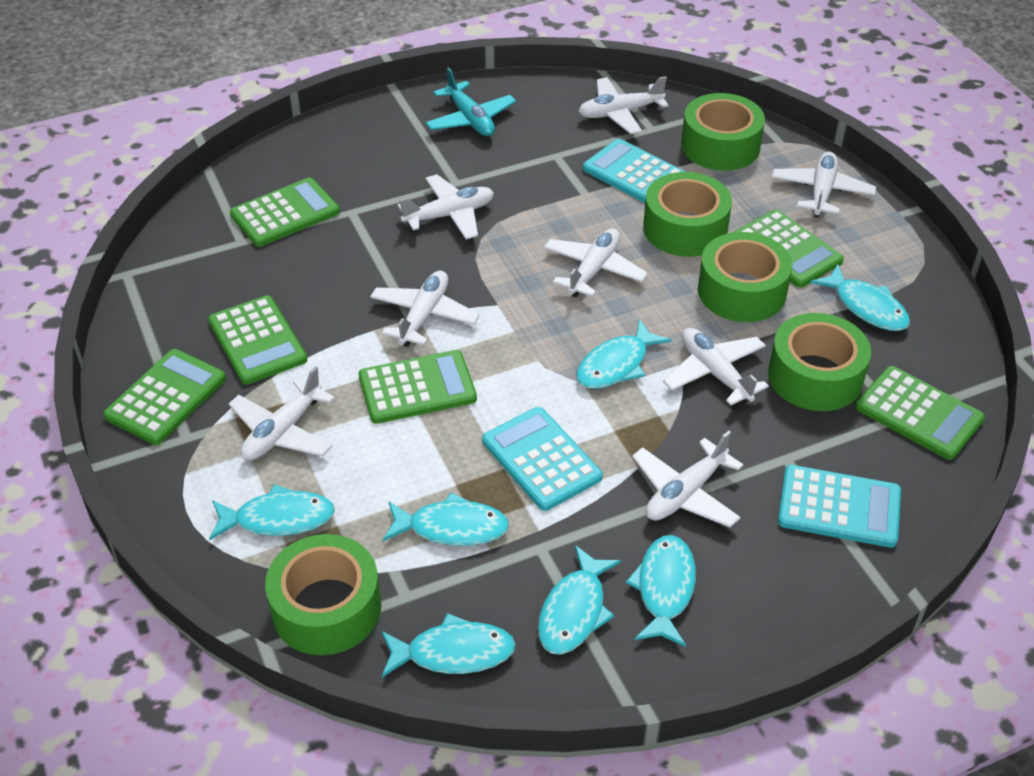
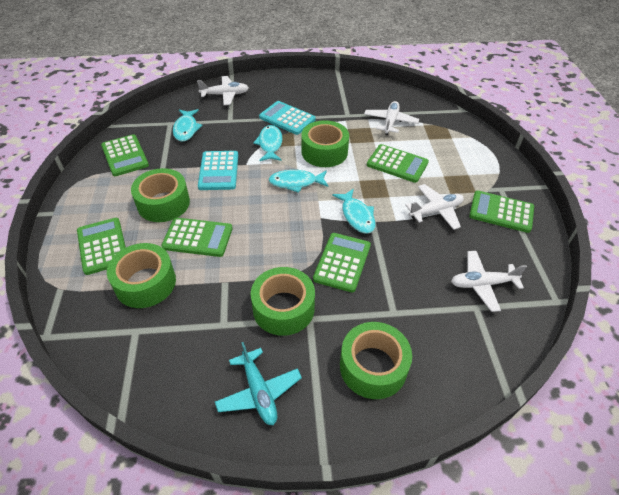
turquoise calculator: [482,407,603,511] [583,139,685,203] [778,465,901,548] = 3 -> [198,151,238,190] [259,101,316,135] = 2
turquoise fish: [209,484,335,540] [381,613,516,677] [383,492,509,546] [538,545,621,655] [576,319,671,389] [626,535,696,647] [810,264,910,331] = 7 -> [173,109,203,142] [253,125,283,161] [268,170,329,193] [332,188,376,234] = 4
white plane: [229,366,335,461] [370,271,480,347] [398,174,494,239] [544,228,648,297] [578,76,668,134] [632,431,743,527] [663,328,769,406] [772,152,876,218] = 8 -> [197,76,249,105] [364,101,419,135] [405,184,464,230] [451,251,527,312] = 4

